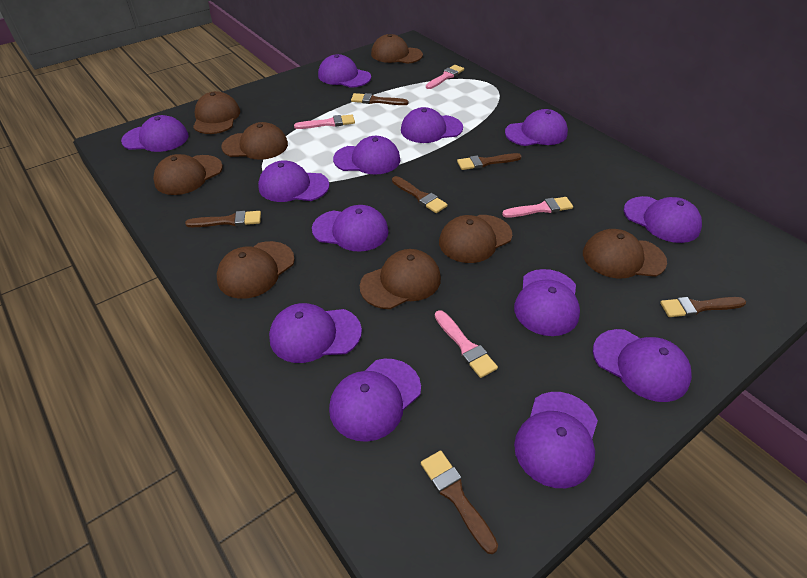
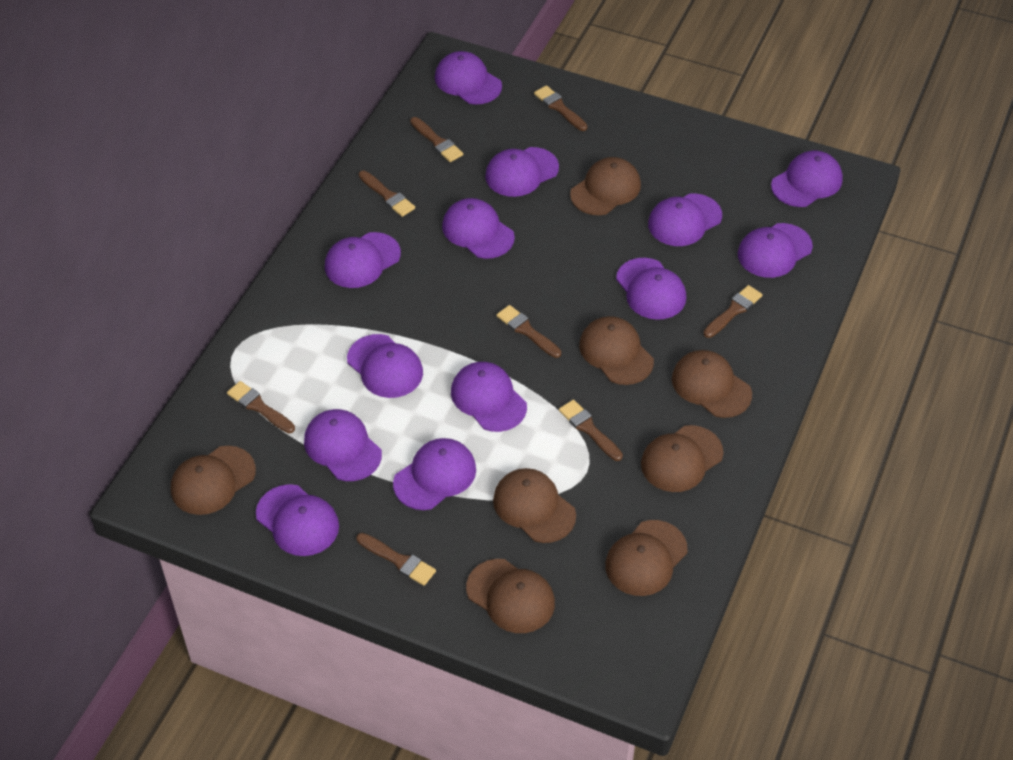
brown brush: [185,211,261,227] [351,93,408,105] [392,176,448,213] [421,450,498,554] [457,153,521,170] [660,297,746,317] = 6 -> [227,381,295,433] [356,533,436,586] [359,171,415,217] [410,117,463,162] [496,305,561,358] [534,85,588,131] [559,400,623,461] [703,285,763,338] = 8
pink brush: [294,115,355,129] [426,65,464,89] [435,310,498,378] [502,197,573,218] = 4 -> none = 0

